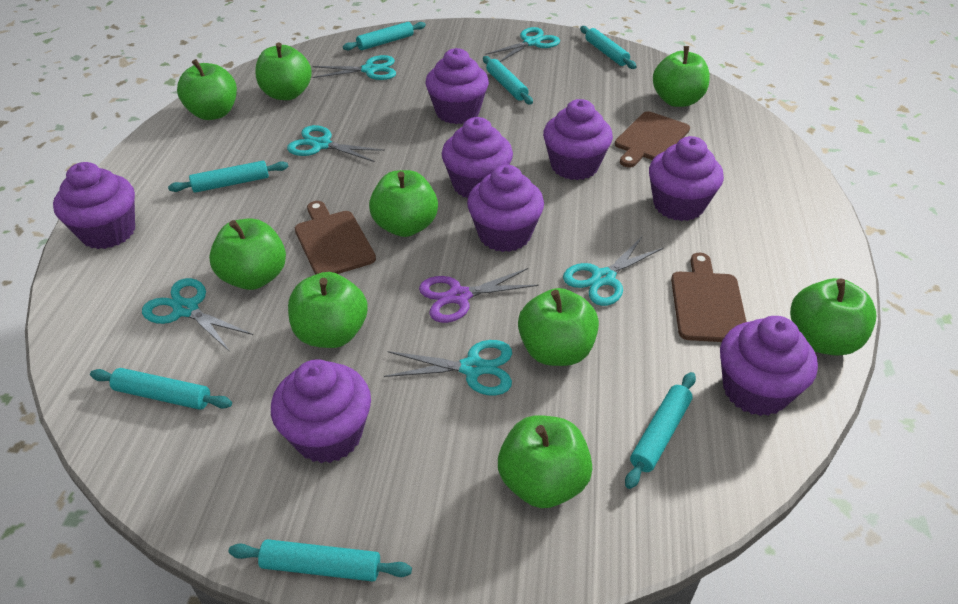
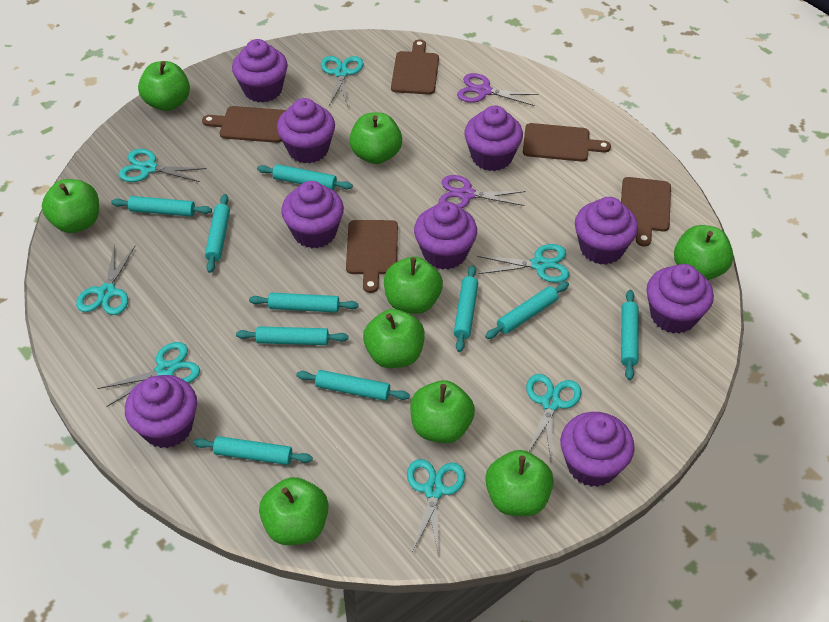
brown cutting board: [295,201,376,275] [615,111,690,167] [671,253,747,342] = 3 -> [202,106,286,143] [346,220,398,293] [391,39,439,95] [523,123,611,162] [621,177,671,247] = 5
purple cupcake: [53,162,135,249] [271,359,371,463] [425,48,489,124] [442,117,513,198] [467,165,544,252] [543,99,613,180] [649,136,724,221] [720,316,818,416] = 8 -> [125,375,197,448] [232,39,288,103] [277,98,335,164] [281,181,344,248] [414,201,477,270] [464,106,523,171] [560,412,635,487] [575,197,638,265] [646,264,714,334] = 9
purple scissors: [419,268,539,323] = 1 -> [439,175,526,208] [457,73,539,106] = 2
turquoise rolling pin: [90,368,232,410] [168,161,289,193] [229,539,412,582] [343,22,426,50] [483,56,533,105] [580,26,637,69] [625,372,696,489] = 7 -> [111,196,212,217] [193,436,313,465] [205,194,230,273] [236,326,349,345] [249,293,359,313] [257,164,353,190] [296,370,410,401] [454,265,478,352] [485,282,569,339] [621,290,639,380] = 10
turquoise scissors: [142,278,253,352] [287,125,385,162] [312,55,396,80] [384,340,512,396] [485,27,560,62] [563,236,664,306] = 6 -> [76,244,135,315] [97,342,200,407] [119,149,207,182] [321,56,363,106] [407,459,465,556] [477,244,569,283] [526,374,582,459] = 7

